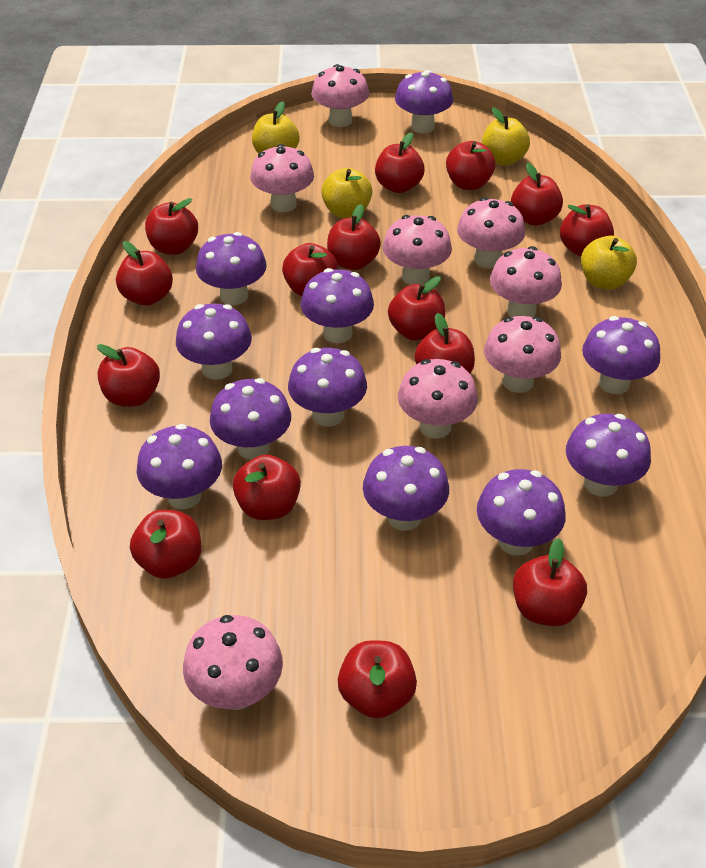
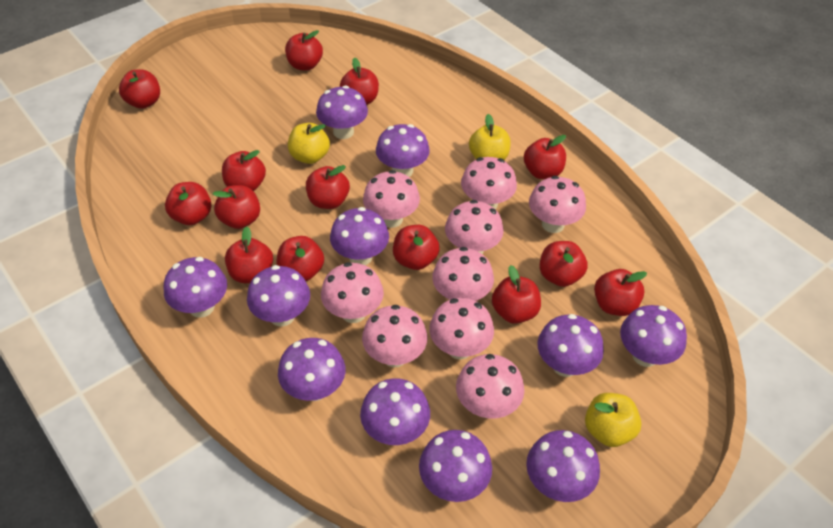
pink mushroom: [183,615,283,710] [250,144,314,212] [311,64,369,127] [383,215,452,285] [398,359,478,439] [457,197,525,268] [484,316,561,393] [490,246,562,317] = 8 -> [321,262,384,323] [362,305,428,368] [363,170,420,228] [429,298,494,360] [432,247,494,301] [445,200,504,254] [456,354,524,418] [461,157,517,210] [529,176,586,233] = 9
red apple: [97,344,160,406] [116,241,173,306] [130,510,201,579] [145,198,198,255] [233,455,301,520] [282,243,338,296] [327,204,381,270] [338,640,417,718] [375,132,425,193] [388,276,445,341] [415,313,475,374] [446,141,496,190] [511,163,563,226] [513,538,587,626] [560,204,614,256] = 15 -> [119,69,160,109] [165,182,212,225] [213,185,260,229] [222,150,266,191] [225,226,273,283] [277,236,324,281] [285,30,323,71] [306,165,350,209] [340,57,379,105] [393,225,440,270] [492,265,541,324] [524,135,566,179] [539,241,588,287] [594,269,647,316] = 14
yellow apple: [252,101,300,154] [321,168,372,218] [482,107,530,166] [581,236,637,290] = 4 -> [288,123,330,164] [469,114,511,160] [585,393,642,447] = 3

